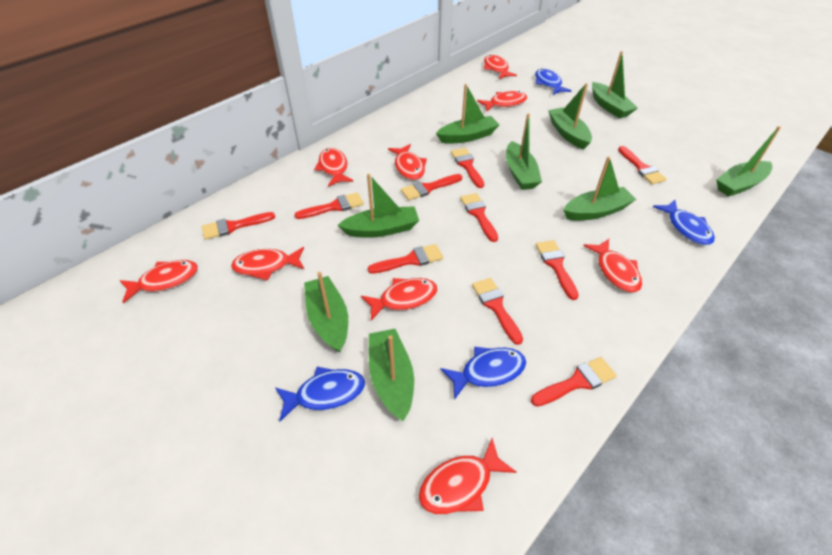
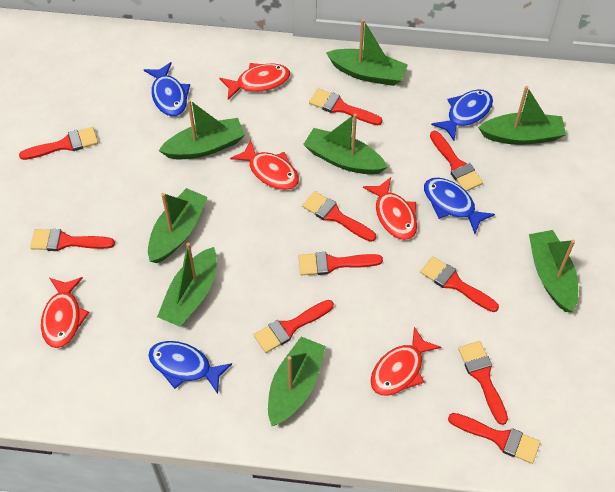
green boat: [304,272,348,353] [338,174,419,238] [369,329,414,421] [436,84,499,144] [506,113,542,190] [548,83,592,150] [563,156,636,221] [592,51,638,118] [716,126,781,197] = 9 -> [148,188,208,263] [157,243,217,327] [159,99,245,159] [268,337,326,426] [303,113,388,175] [326,19,408,86] [478,86,566,145] [529,230,578,312] = 8
red fish: [119,260,198,303] [231,247,305,280] [314,148,353,187] [361,278,438,320] [388,144,427,180] [419,438,516,514] [477,91,527,111] [484,55,517,79] [583,239,642,292] = 9 -> [41,277,90,348] [219,63,290,100] [230,139,299,190] [363,177,417,240] [370,327,441,396] = 5

